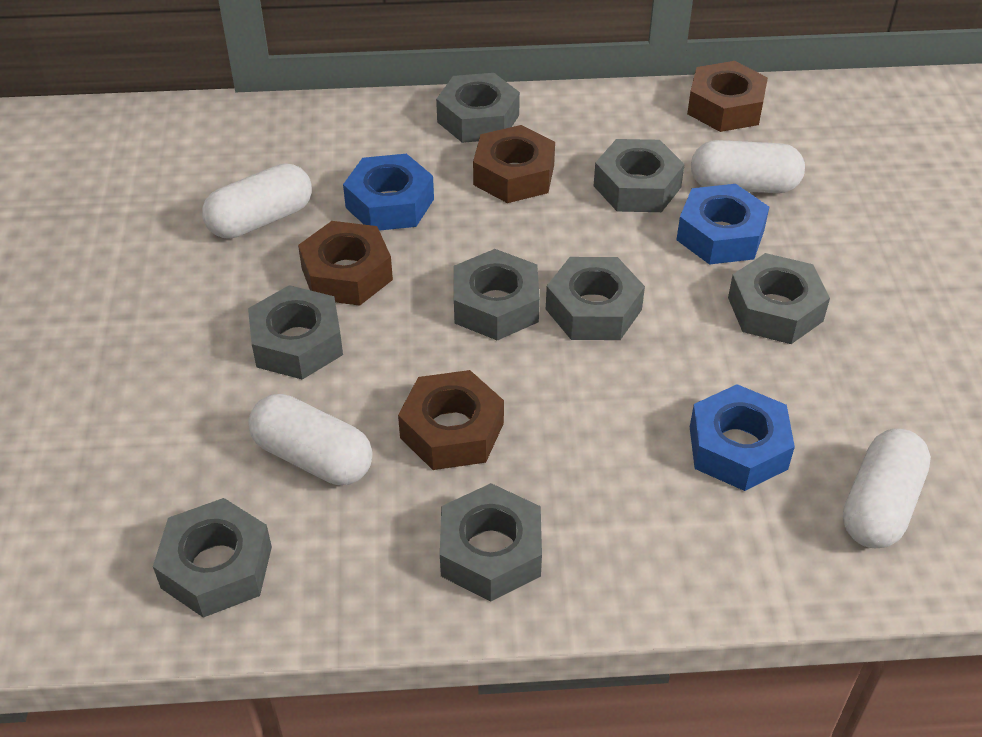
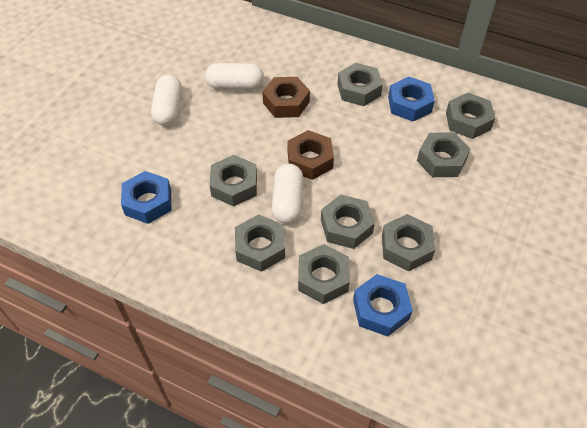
brown nut: [298,221,393,306] [398,370,504,470] [473,125,555,203] [687,61,768,132] = 4 -> [262,77,310,118] [287,130,334,180] = 2
white capsule: [202,163,312,239] [248,394,373,485] [691,140,805,193] [843,429,931,548] = 4 -> [151,75,182,126] [205,63,264,89] [272,164,303,224] = 3

